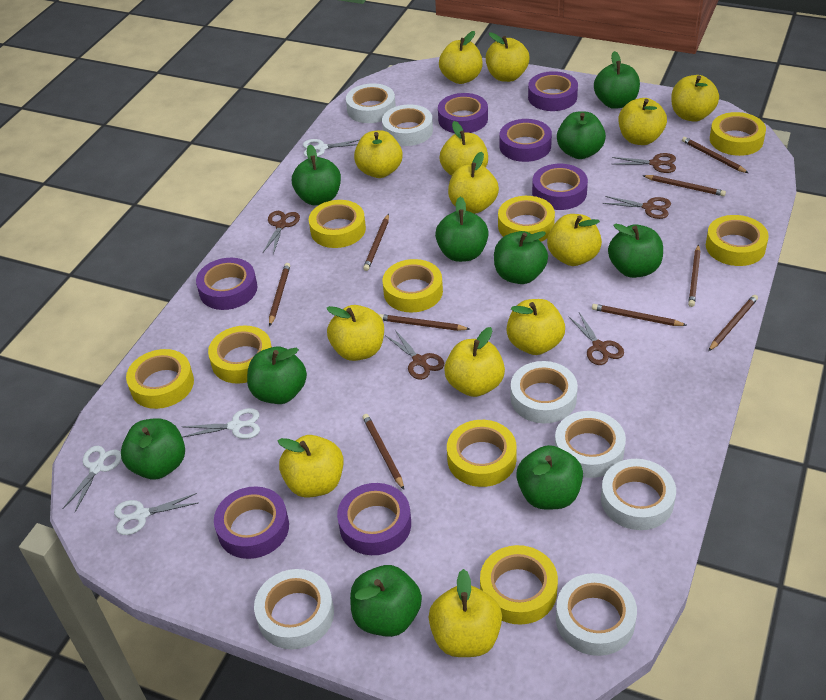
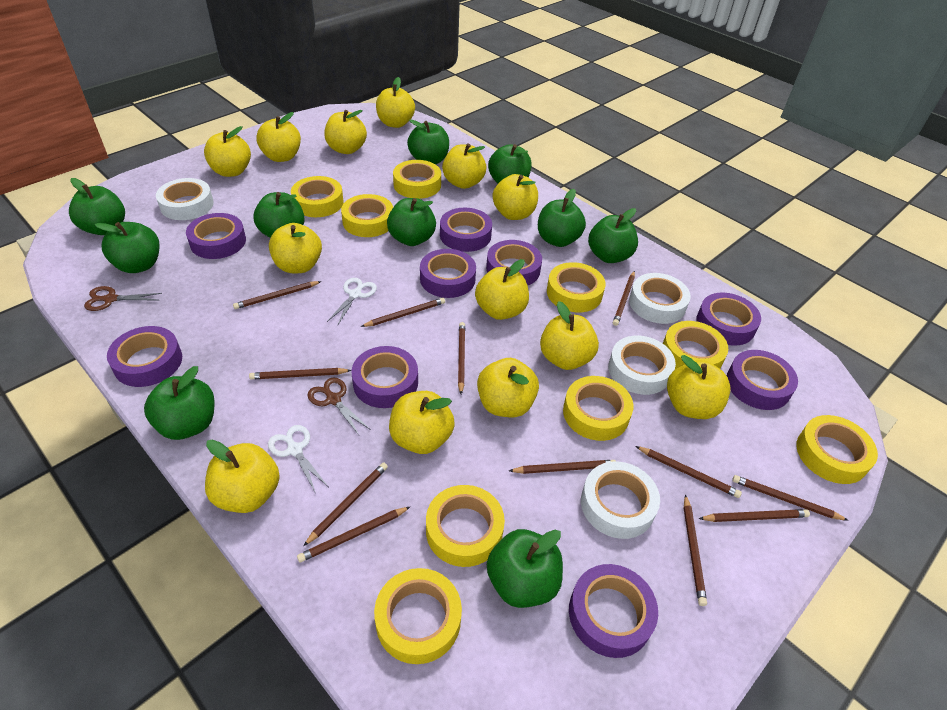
brown pencil: [269,263,290,326] [362,414,404,490] [363,214,389,271] [379,314,469,331] [592,304,687,326] [642,175,726,196] [682,137,748,173] [688,244,701,307] [708,295,758,351] = 9 -> [233,281,322,309] [249,368,351,379] [297,507,410,563] [303,462,388,546] [361,298,445,327] [458,322,465,394] [509,460,616,474] [613,271,635,326] [636,446,742,498] [684,494,707,606] [698,509,810,522] [732,475,849,521] = 12
brown scissors: [263,211,300,254] [385,330,444,380] [568,312,624,365] [603,196,671,219] [612,153,676,173] = 5 -> [84,286,162,311] [307,377,371,435] = 2
purple tape: [196,258,257,310] [214,487,289,559] [337,483,411,555] [438,93,488,133] [500,119,552,162] [528,71,578,111] [532,164,588,210] = 7 -> [107,326,182,387] [186,213,246,259] [351,346,418,408] [420,249,476,298] [440,208,492,252] [486,240,542,285] [569,564,658,658] [696,292,761,346] [727,350,798,410] = 9
white scissors: [63,446,122,513] [114,493,198,535] [182,408,260,439] [303,139,360,157] = 4 -> [268,425,328,494] [327,278,377,326] = 2
white tape: [254,569,334,649] [346,83,396,123] [382,104,433,146] [510,361,578,423] [555,411,626,478] [556,573,637,656] [601,459,676,530] = 7 -> [156,178,214,220] [581,461,660,539] [608,336,676,395] [629,273,691,324] = 4

